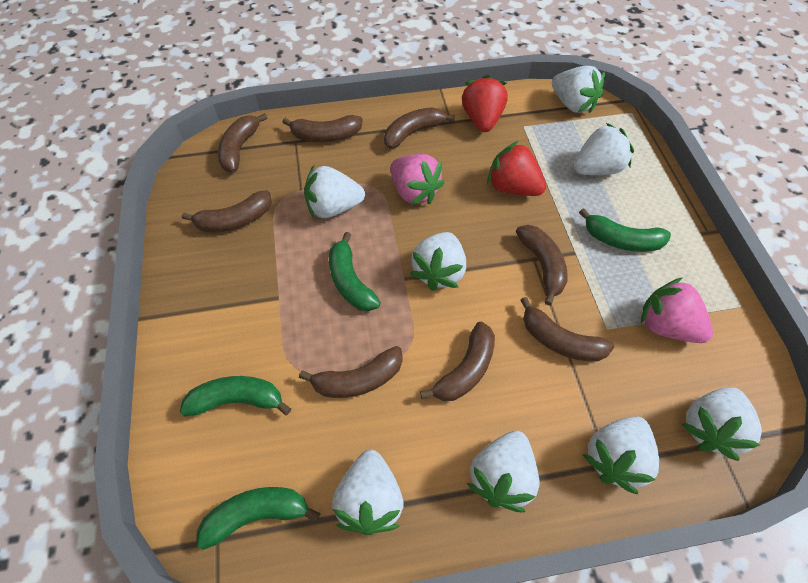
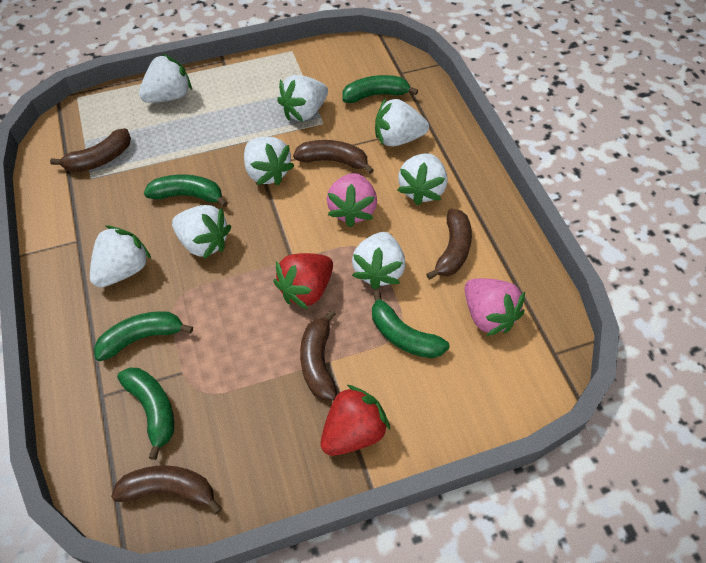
brown banana: [182,191,272,232] [218,113,267,173] [282,115,363,142] [299,346,403,398] [384,107,455,149] [420,322,495,401] [516,225,568,305] [520,297,614,362] = 8 -> [50,128,131,172] [111,465,222,515] [293,140,374,174] [300,310,337,401] [426,209,472,280] = 5
green banana: [180,376,291,417] [196,487,321,550] [329,232,381,311] [579,208,671,252] = 4 -> [94,311,193,361] [117,368,174,460] [144,174,228,207] [342,75,418,103] [372,291,449,358] = 5

